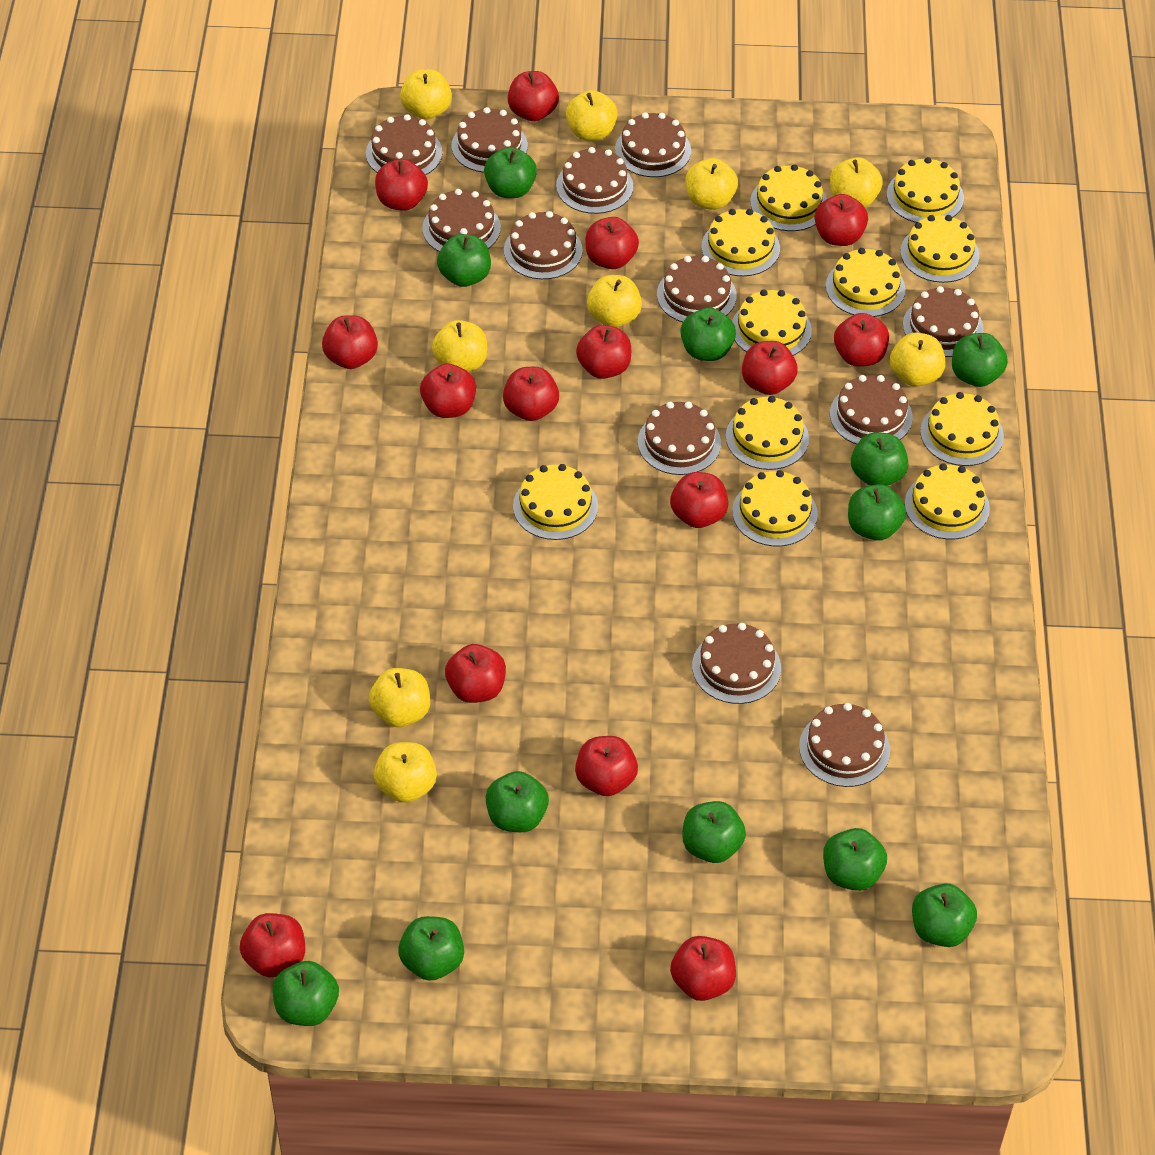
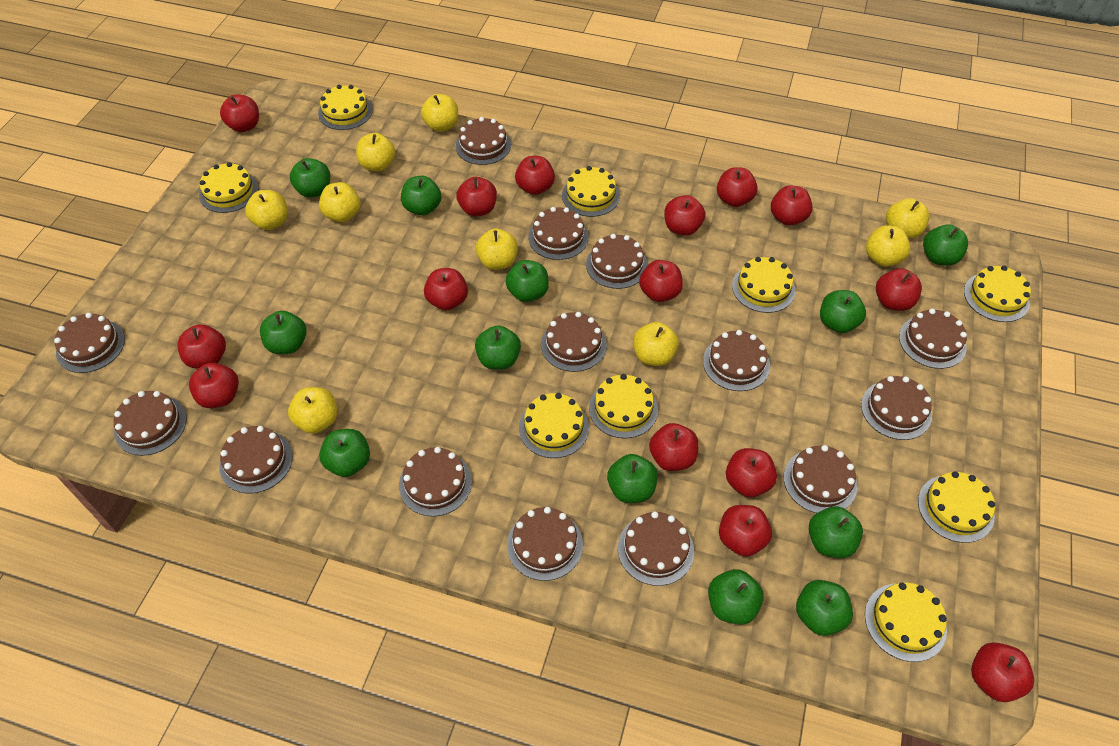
brown cake: [366,114,442,175] [422,189,501,252] [452,107,528,173] [504,211,583,279] [556,147,633,214] [615,112,691,177] [638,402,721,475] [657,256,737,322] [692,623,781,704] [799,703,890,787] [830,375,913,444] [903,286,984,357] = 12 -> [54,313,125,373] [114,391,187,456] [219,426,293,494] [399,447,472,517] [455,117,511,165] [507,507,583,581] [528,207,589,260] [541,312,607,372] [586,234,648,289] [618,511,694,586] [703,330,770,391] [784,445,858,513] [861,376,932,440] [899,309,967,369] = 14
yellow cake: [513,464,598,540] [701,209,780,276] [726,396,809,470] [732,289,812,356] [732,470,818,546] [750,164,827,231] [826,248,906,317] [887,157,964,223] [900,215,979,283] [905,463,990,539] [920,392,1004,466] = 11 -> [199,162,259,213] [318,85,373,130] [519,393,589,458] [562,166,620,217] [589,374,658,438] [732,257,796,313] [865,583,947,662] [918,471,995,543] [964,266,1031,322] = 9

